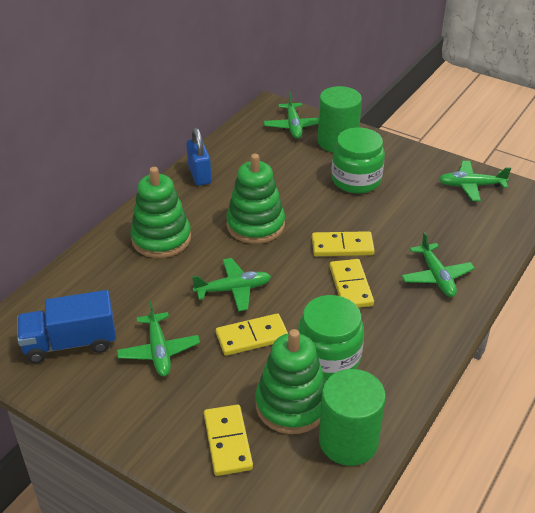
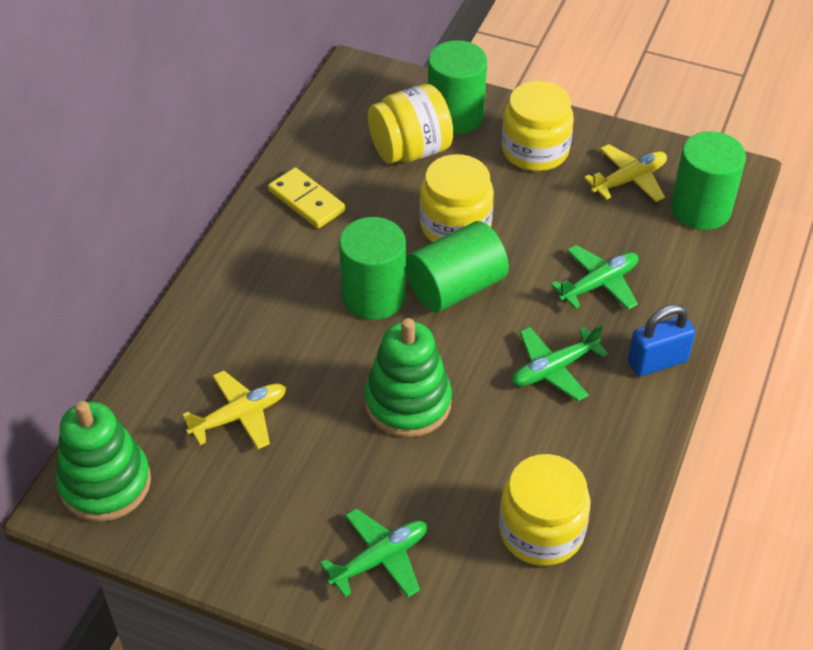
blue truck: [17,290,116,363] = 1 -> none = 0
green cylinder: [318,86,362,152] [319,369,386,466] = 2 -> [339,217,406,320] [406,221,509,312] [428,40,487,134] [671,131,746,230] = 4
green jar: [298,295,364,380] [331,128,385,193] = 2 -> none = 0
green plane: [117,301,200,376] [192,258,271,311] [264,92,319,139] [401,232,475,297] [439,161,511,201] = 5 -> [320,508,427,598] [512,324,608,401] [551,245,638,310] = 3
green stacking toy: [130,167,191,258] [226,154,285,244] [255,329,326,434] = 3 -> [56,401,151,522] [364,318,452,438] = 2
yellow domino: [204,404,253,476] [216,313,288,356] [312,231,375,256] [330,259,374,308] = 4 -> [268,167,345,228] = 1
yellow jar: none = 0 -> [368,84,453,164] [420,154,494,242] [499,454,590,566] [502,81,574,171] = 4
yellow plane: none = 0 -> [182,371,286,449] [584,144,667,202] = 2

